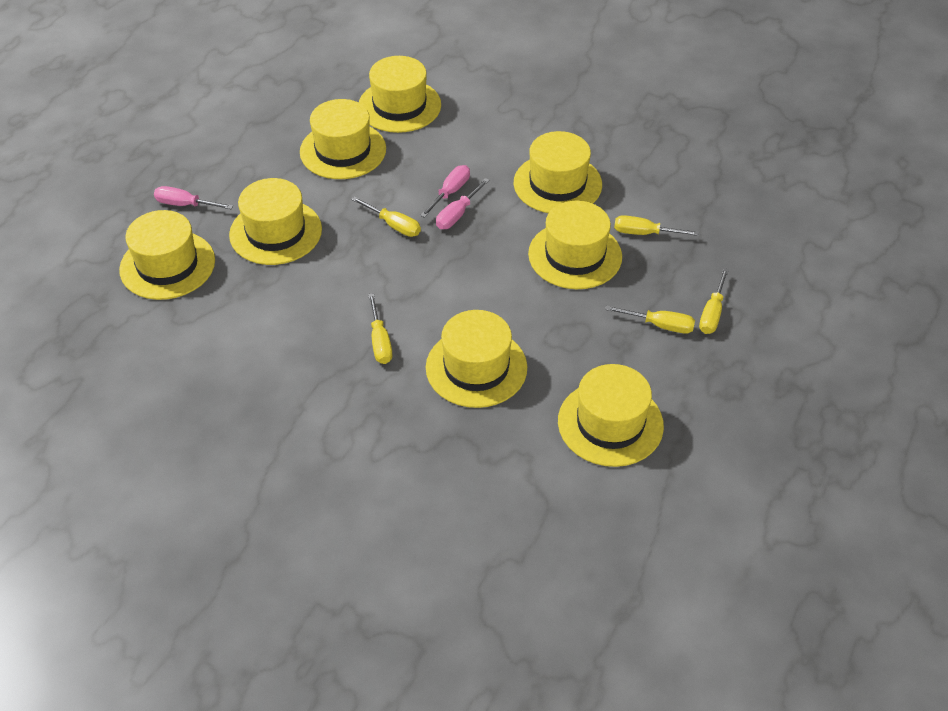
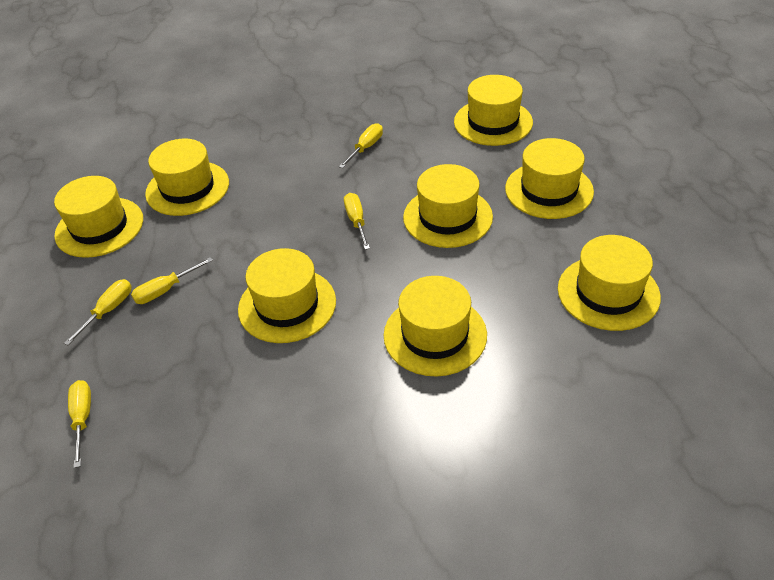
pink screwdriver: [154,186,233,209] [420,165,470,218] [436,178,490,229] = 3 -> none = 0

